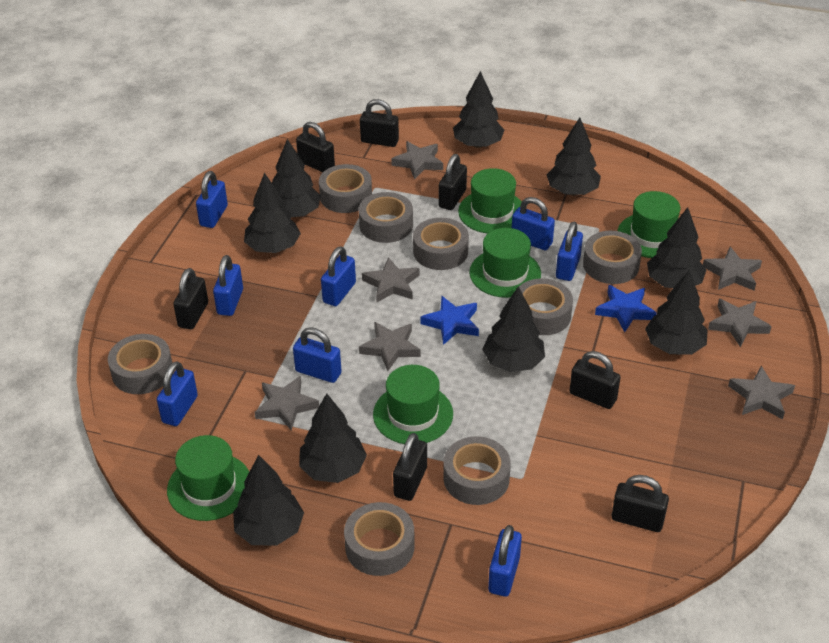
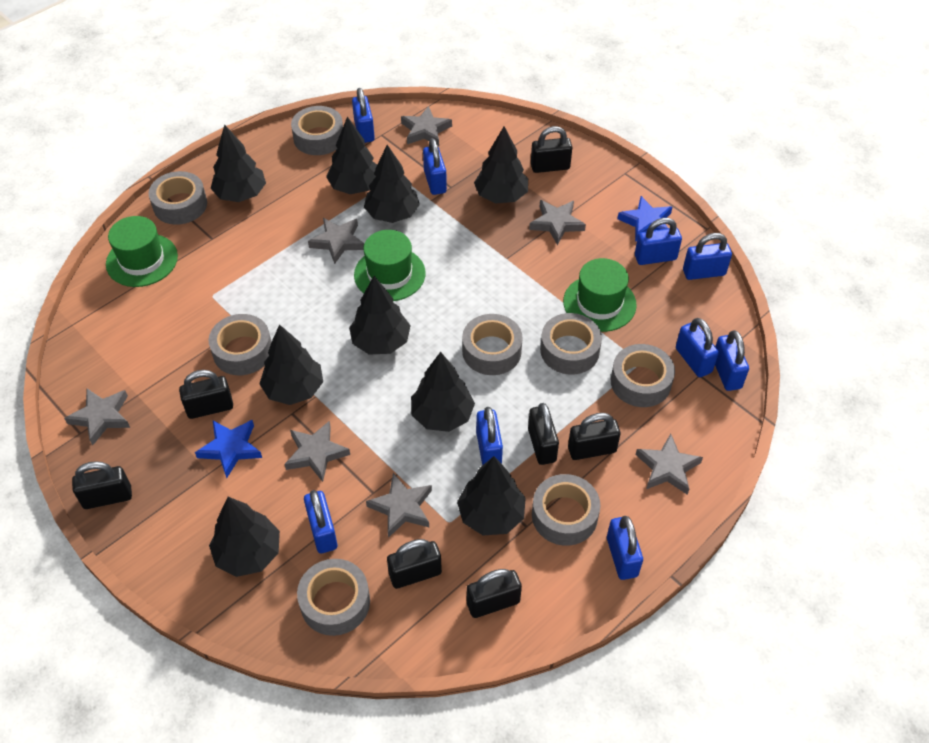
blue padlock: [157,361,198,426] [196,171,228,228] [213,255,243,316] [293,327,342,383] [321,246,356,306] [488,525,522,597] [512,197,555,250] [556,221,583,281] = 8 -> [304,490,337,553] [352,88,375,143] [423,138,447,195] [476,407,503,465] [607,516,643,580] [635,218,682,265] [676,318,719,377] [683,233,732,280] [715,330,749,391] = 9
green hat: [167,435,250,521] [373,365,453,444] [458,168,522,233] [469,228,541,298] [618,191,680,258] = 5 -> [106,216,178,287] [354,230,426,301] [563,258,637,332] = 3

